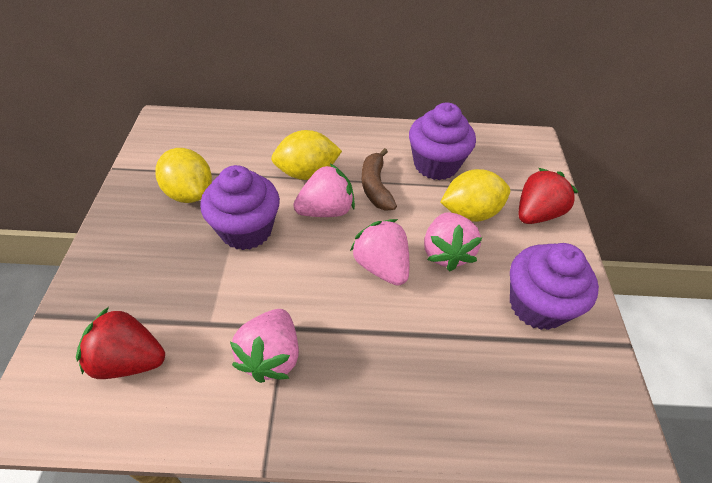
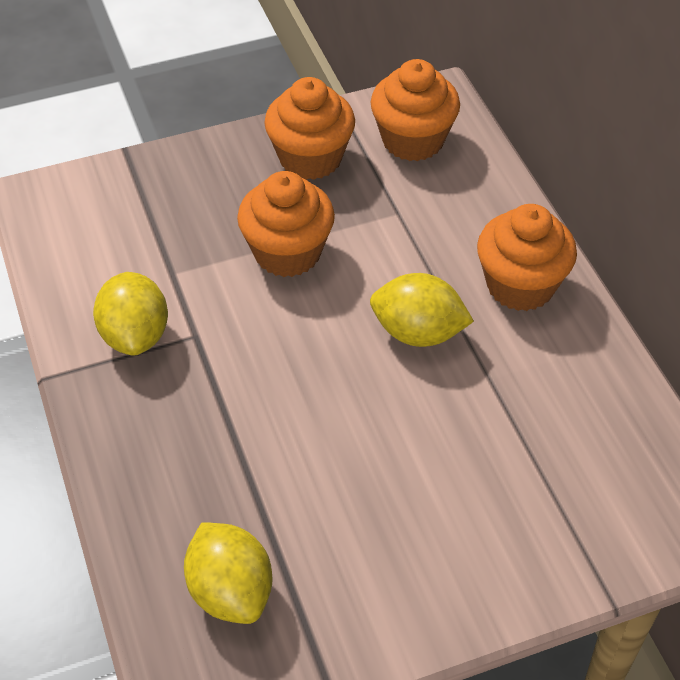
brown banana: [361,148,397,210] = 1 -> none = 0
orange cupcake: none = 0 -> [237,171,335,277] [264,77,355,180] [371,59,460,161] [477,204,577,311] = 4
pink strawberry: [230,309,299,383] [293,164,355,217] [350,219,409,286] [424,212,482,271] = 4 -> none = 0
purple cupcake: [200,165,280,250] [409,102,476,180] [510,243,599,330] = 3 -> none = 0
red strawberry: [76,307,165,379] [519,168,578,224] = 2 -> none = 0

